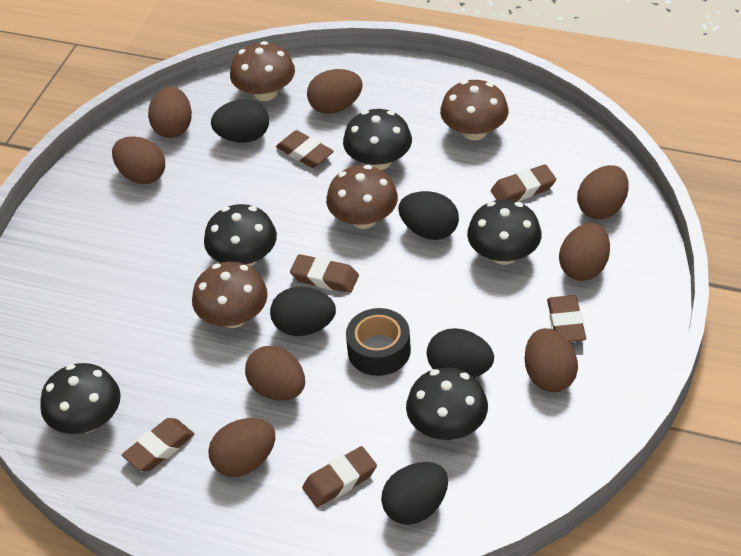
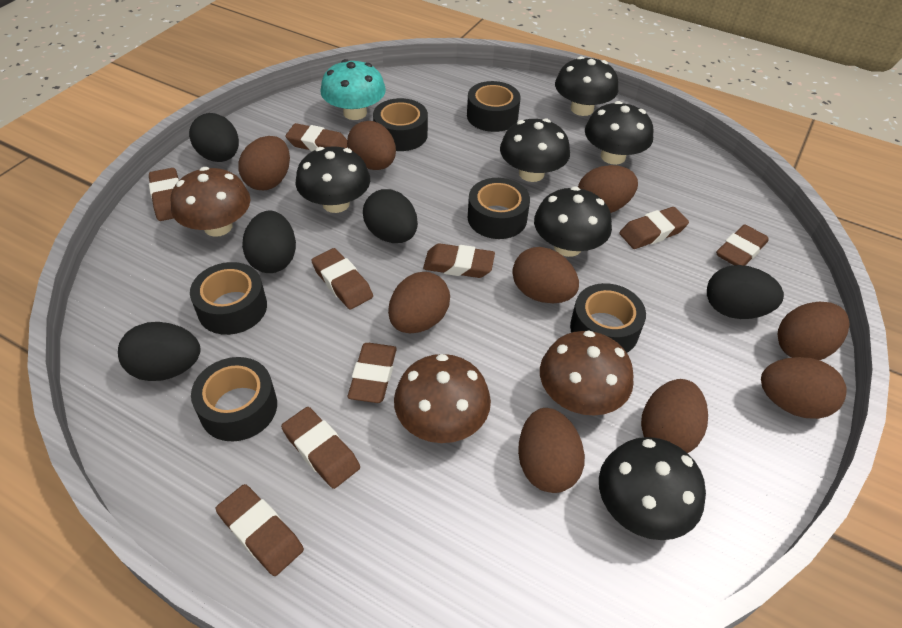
black mushroom: [40,363,121,434] [204,204,277,267] [343,109,412,170] [406,367,488,440] [467,199,542,265] = 5 -> [296,146,370,213] [500,119,570,182] [534,186,612,257] [555,56,618,116] [585,101,653,165] [599,437,706,540] = 6
black tape: [346,308,411,376] = 1 -> [190,262,267,335] [191,357,277,441] [373,98,428,151] [467,81,521,132] [468,178,530,239] [570,283,646,353] = 6
brown egg: [112,136,165,184] [148,86,192,138] [208,418,275,477] [245,346,305,401] [307,69,363,114] [525,328,578,392] [559,223,610,281] [577,165,629,219] = 8 -> [239,136,290,190] [347,121,396,170] [388,272,450,334] [512,247,579,303] [518,408,585,493] [578,165,638,213] [641,379,708,453] [761,357,847,419] [777,301,850,360] = 9
brown eraser: [122,418,194,472] [276,130,334,168] [290,254,359,293] [302,446,377,507] [491,164,556,201] [547,295,586,342] = 6 -> [149,168,179,221] [215,484,304,576] [281,407,360,489] [285,123,348,151] [311,248,373,309] [348,343,397,403] [423,243,495,278] [619,207,689,249] [716,224,768,266] = 9
brown mushroom: [192,262,268,328] [230,41,295,101] [326,165,398,229] [440,80,509,140] = 4 -> [171,167,250,237] [394,354,491,443] [540,331,634,416] = 3
turquoise mushroom: none = 0 -> [321,59,386,120] = 1

